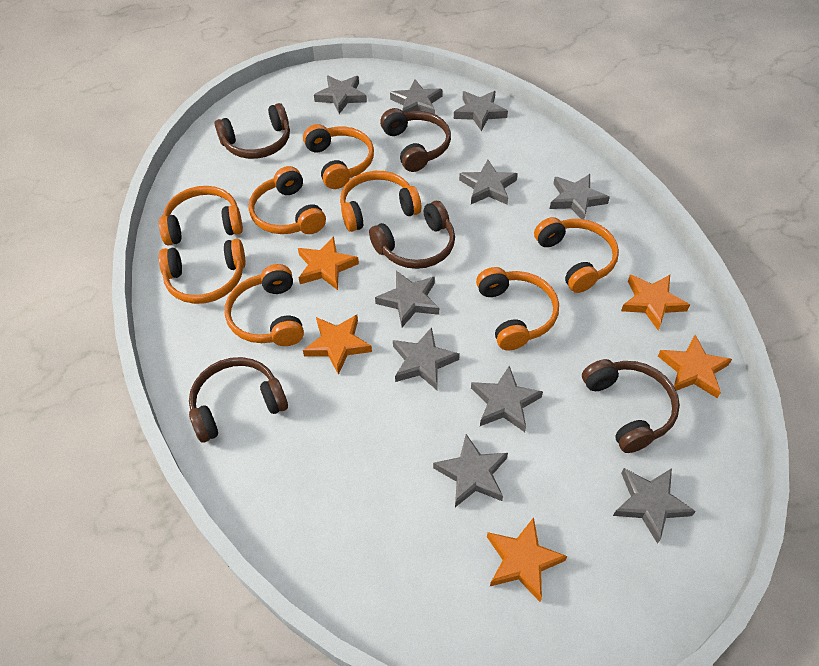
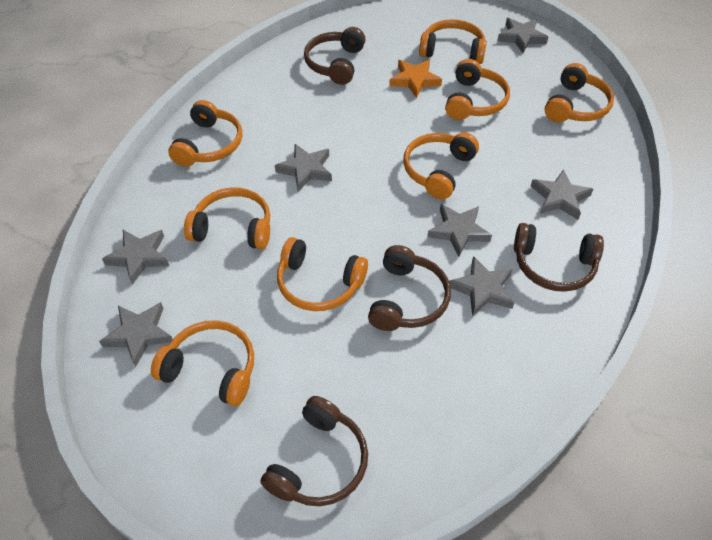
brown headphones: [189,357,288,443] [215,103,290,159] [369,201,455,269] [380,108,451,172] [582,359,680,453] = 5 -> [261,396,368,506] [304,27,366,85] [368,245,451,331] [514,223,604,292] = 4
grey star: [314,75,367,114] [375,271,439,327] [390,79,443,114] [393,327,460,390] [433,434,508,507] [454,91,508,131] [459,160,518,204] [471,366,543,432] [550,174,610,219] [613,468,696,544] = 10 -> [99,302,173,367] [102,230,169,285] [275,144,332,191] [427,204,492,257] [449,256,514,317] [497,18,548,53] [530,169,593,220] = 7
orange star: [298,236,359,290] [303,315,372,375] [487,517,568,602] [621,275,690,330] [658,335,732,398] = 5 -> [389,60,442,98] = 1

